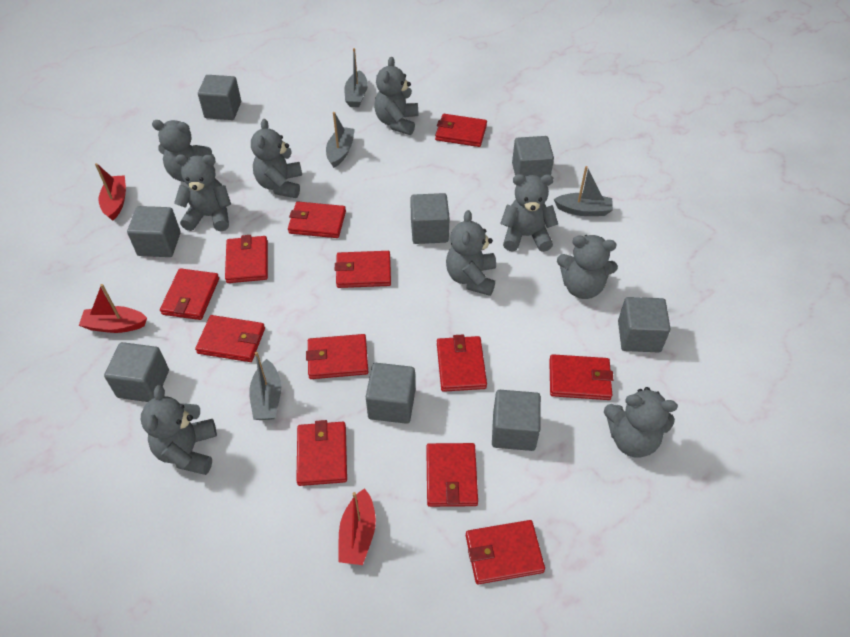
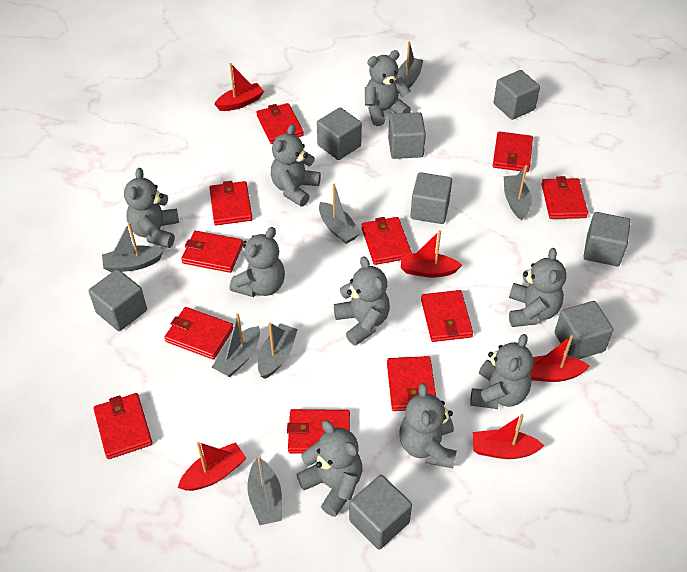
grey boat: [249,352,281,420] [326,112,355,168] [345,48,368,107] [554,166,613,216] = 4 -> [102,222,164,272] [212,313,260,377] [247,456,282,525] [258,323,298,379] [319,183,361,244] [396,41,423,88] [504,165,532,220] = 7
red boat: [79,284,147,333] [95,163,126,221] [338,488,376,565] = 3 -> [178,442,246,491] [214,63,264,111] [401,230,462,277] [473,414,544,459] [530,335,590,382] = 5
red wallet: [160,268,219,320] [195,315,265,362] [225,235,268,283] [288,202,346,238] [296,420,347,486] [306,334,368,379] [335,251,391,288] [426,443,478,507] [435,114,487,147] [437,335,487,392] [466,520,545,585] [549,354,613,400] = 12 -> [93,393,153,459] [164,307,233,360] [181,231,243,273] [209,181,253,225] [257,103,304,144] [287,409,350,454] [362,217,412,265] [387,356,436,411] [421,290,473,342] [493,131,533,172] [542,176,588,219] = 11

